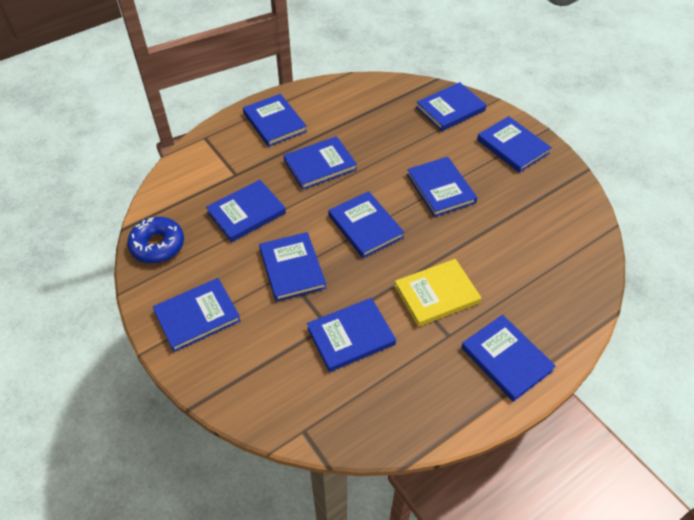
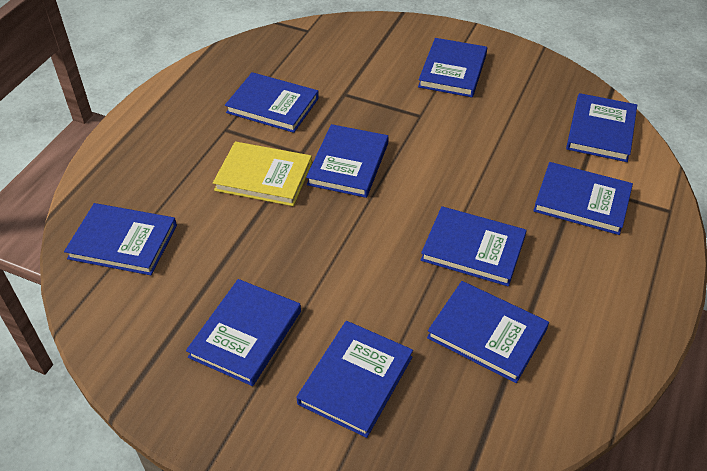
blue book: [153,278,241,352] [206,180,286,242] [243,94,307,147] [259,232,326,302] [283,136,357,190] [307,298,396,372] [328,191,404,258] [407,157,477,217] [416,82,486,131] [461,315,556,402] [477,116,552,173] = 11 -> [64,203,177,275] [186,279,301,386] [225,72,319,133] [296,321,413,438] [306,124,389,198] [418,38,487,97] [421,206,527,287] [427,281,549,383] [533,162,633,235] [566,93,637,162] = 10
blue donut: [127,217,184,263] = 1 -> none = 0

